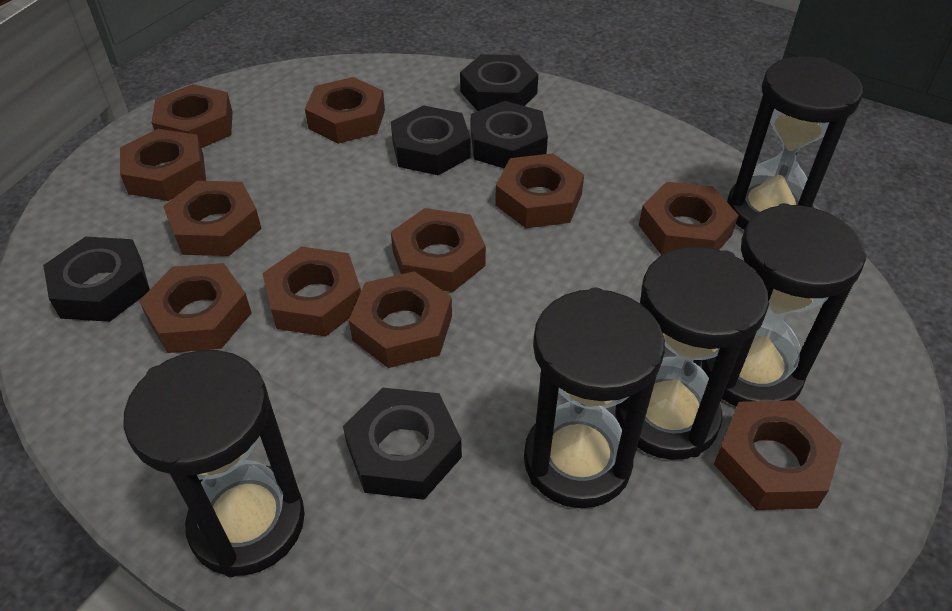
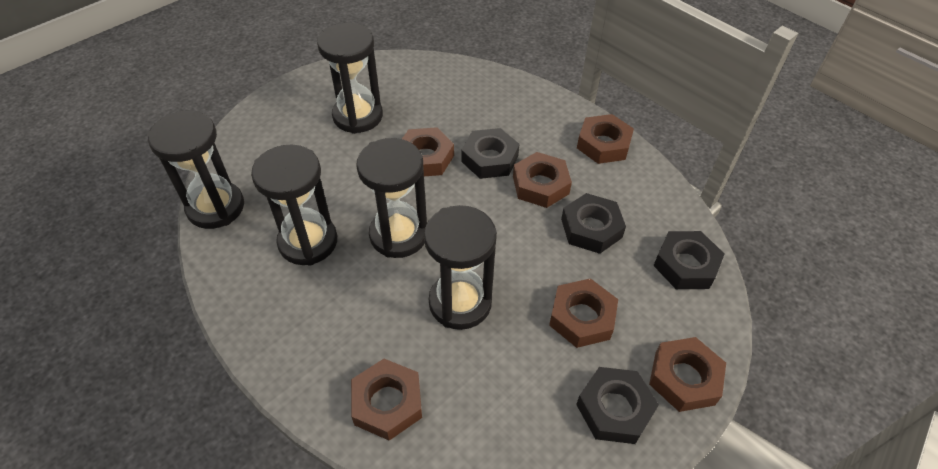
black nut: [43,237,150,322] [343,388,462,500] [391,105,471,175] [460,54,538,111] [471,101,548,169] = 5 -> [461,128,520,179] [561,193,626,254] [576,367,659,444] [653,231,724,289] = 4
brown nut: [120,129,206,201] [139,263,252,353] [151,84,233,148] [163,181,262,256] [262,247,361,337] [305,77,385,144] [349,271,452,368] [391,208,486,292] [495,153,584,228] [639,182,738,255] [714,400,842,510] = 11 -> [351,359,422,441] [402,127,454,176] [513,152,572,208] [549,278,618,348] [577,114,634,164] [649,337,726,412] = 6

